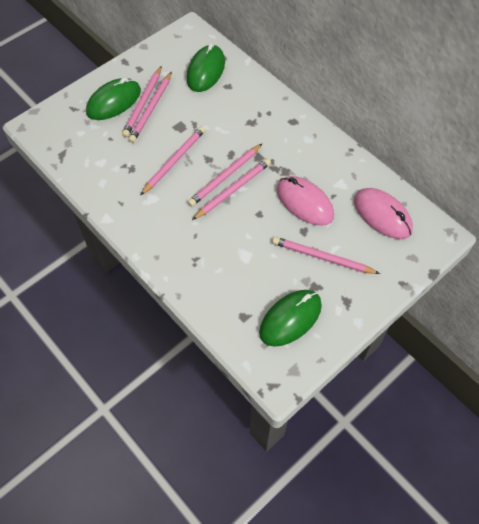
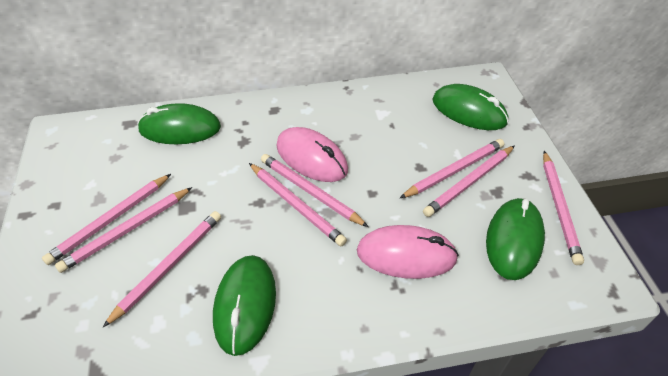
green mouse: [86,77,141,120] [187,43,225,92] [259,290,322,347] = 3 -> [137,103,221,144] [213,255,276,356] [433,84,509,130] [486,198,545,280] = 4
pink pencil: [122,66,162,137] [128,72,172,143] [140,126,206,196] [188,144,262,207] [192,158,271,220] [272,237,380,274] = 6 -> [42,174,171,265] [55,187,192,273] [102,211,221,328] [249,163,347,246] [261,154,369,227] [400,139,504,198] [423,145,515,217] [543,151,584,265] = 8

